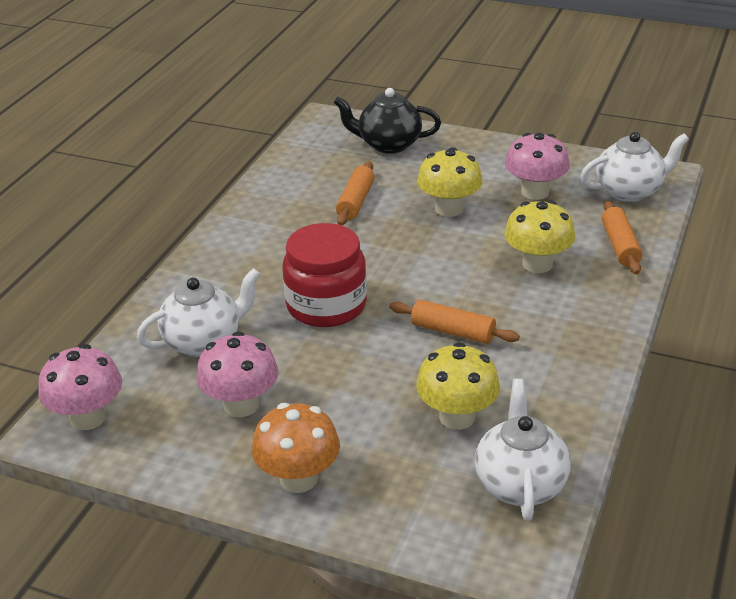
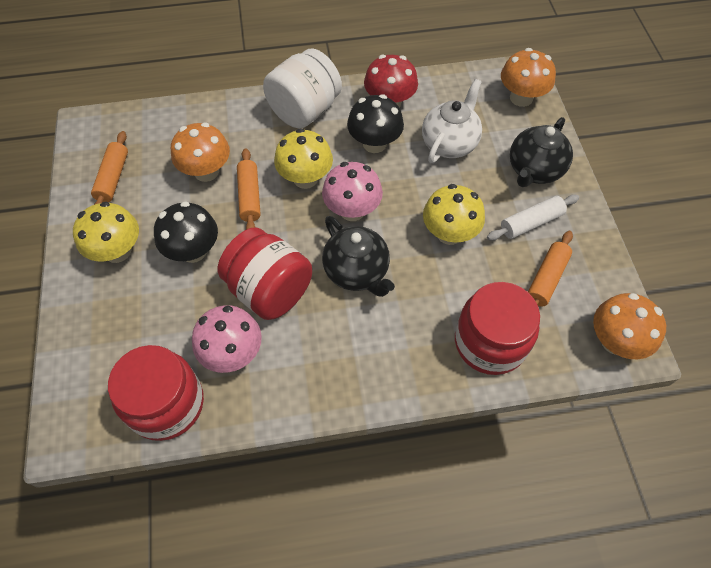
black mushroom: none = 0 -> [154,201,218,263] [347,94,404,153] = 2
black teapot: [334,88,441,154] = 1 -> [322,216,395,297] [510,117,573,187] = 2
orange mushroom: [252,403,340,493] = 1 -> [171,122,230,182] [501,48,556,107] [593,293,666,359] = 3
pink mushroom: [39,344,122,430] [197,332,278,417] [505,133,570,200] = 3 -> [192,305,262,373] [322,162,383,221] = 2
red jar: [283,223,367,327] = 1 -> [108,345,204,441] [218,227,312,320] [455,282,540,375] = 3
red mushroom: none = 0 -> [364,55,418,108] = 1
white jar: none = 0 -> [263,49,342,128] = 1
white rolling pin: none = 0 -> [487,194,579,241] = 1
white teapot: [137,268,261,357] [475,379,570,521] [581,132,689,202] = 3 -> [422,79,482,163] = 1

